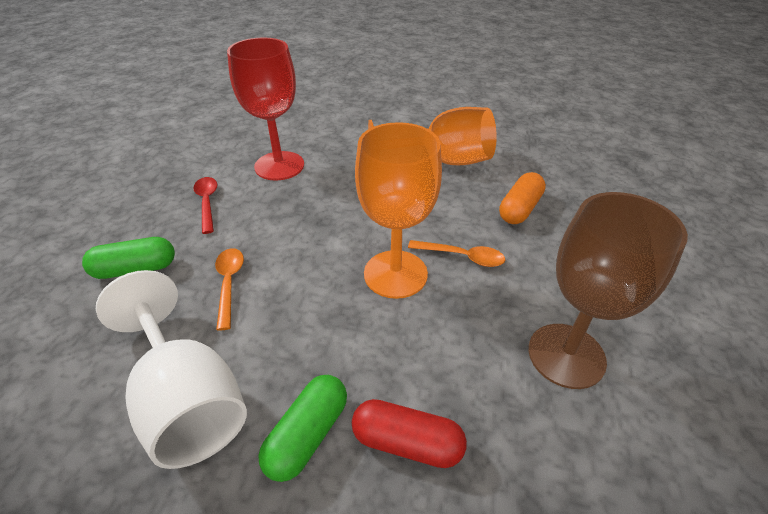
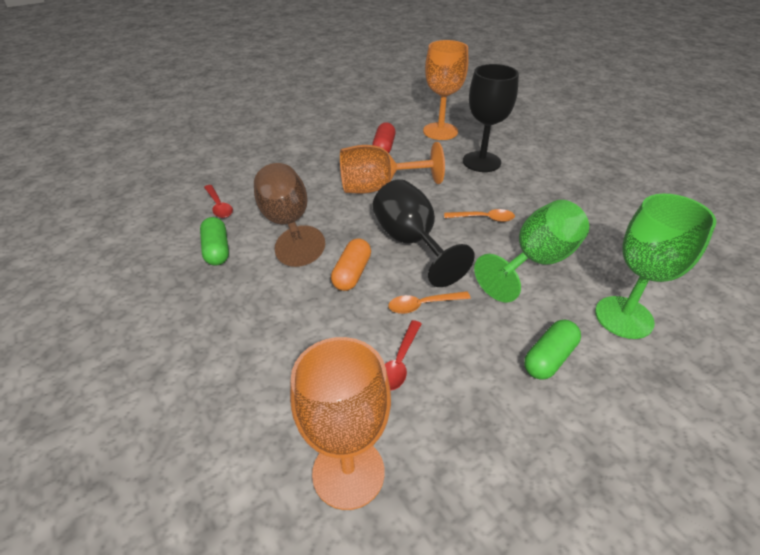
black goblet: none = 0 -> [373,179,475,287] [463,64,519,172] = 2
green goblet: none = 0 -> [474,200,589,302] [595,194,716,339] = 2
orange goblet: [355,122,442,299] [368,107,497,165] = 2 -> [290,337,391,510] [340,142,445,194] [423,40,468,140] = 3
red goblet: [227,37,304,181] = 1 -> none = 0
red spoon: [193,177,218,234] = 1 -> [204,185,233,218] [385,320,421,390] = 2
white goblet: [96,270,247,469] = 1 -> none = 0

